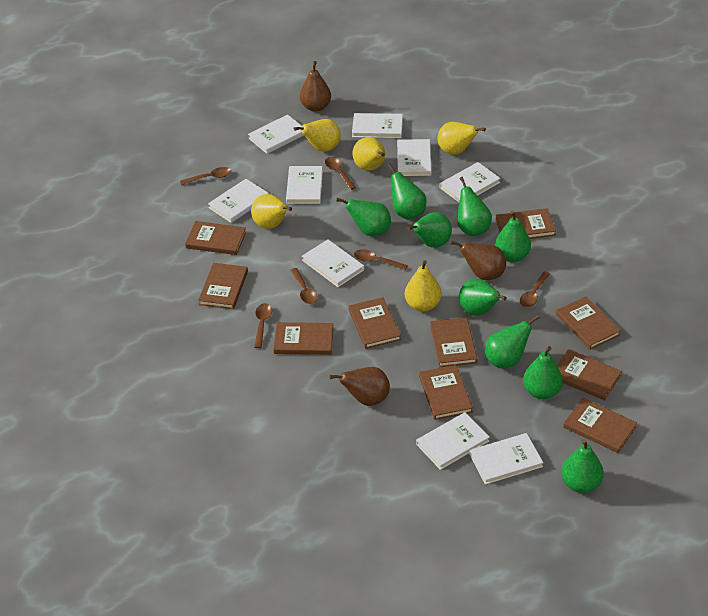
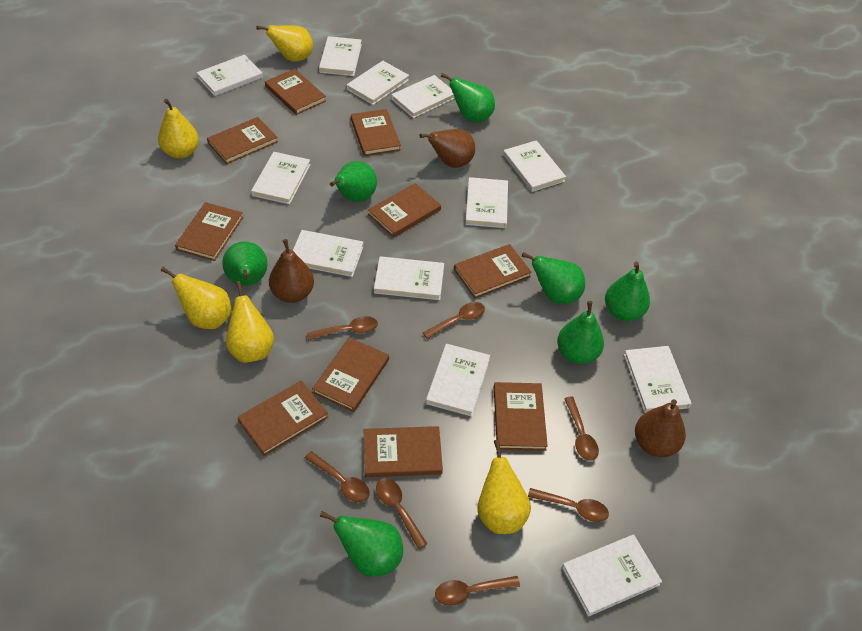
brown spoon: [180,167,231,185] [254,303,272,348] [290,268,318,304] [325,157,356,190] [354,249,408,270] [520,271,550,307] = 6 -> [305,451,370,502] [307,316,378,340] [376,478,427,549] [423,302,485,339] [435,576,520,606] [528,488,609,522] [564,397,599,461] = 7
green pear: [336,198,391,236] [387,163,427,220] [407,212,452,248] [457,177,492,236] [459,279,507,316] [485,315,540,368] [495,211,531,262] [523,346,563,399] [561,439,604,493] = 9 -> [222,241,267,286] [320,511,403,576] [330,161,377,202] [441,73,495,122] [522,252,585,304] [557,301,604,364] [605,262,650,321] = 7
white book: [208,179,269,223] [248,115,304,154] [286,166,323,204] [302,239,364,287] [352,113,403,138] [397,139,431,176] [416,412,490,470] [440,162,500,202] [469,433,543,485] = 9 -> [197,55,263,96] [251,152,311,204] [293,230,364,277] [319,36,362,76] [347,61,409,105] [374,256,444,300] [391,75,455,118] [426,344,490,417] [465,177,508,228] [503,140,566,192] [562,535,662,617] [624,346,692,413] = 12

